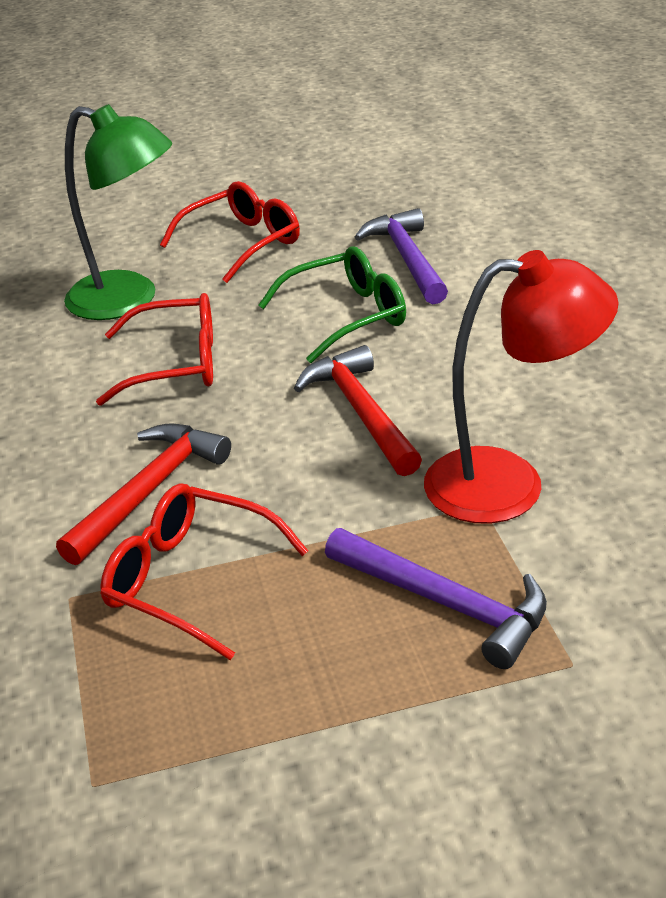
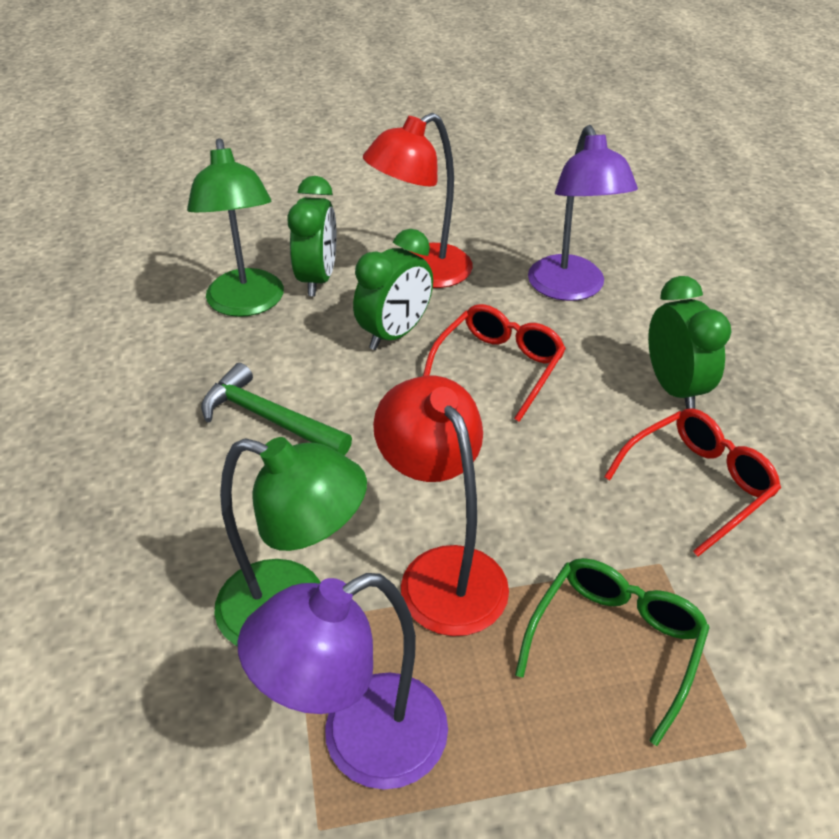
green clock: none = 0 -> [287,176,337,296] [353,229,433,350] [648,276,731,409] = 3
green hammer: none = 0 -> [201,363,352,455] = 1
green lamp: [64,104,172,320] = 1 -> [187,138,284,317] [214,437,367,646] = 2
purple hammer: [325,528,547,669] [355,208,448,305] = 2 -> none = 0
purple lamp: none = 0 -> [237,573,448,790] [528,125,638,301] = 2
red glasses: [96,293,213,406] [100,484,308,660] [160,181,300,283] = 3 -> [423,304,566,422] [604,408,781,556] = 2
red hammer: [56,424,231,565] [294,345,422,476] = 2 -> none = 0
red lamp: [424,250,618,524] = 1 -> [363,113,473,288] [373,376,509,636] = 2

